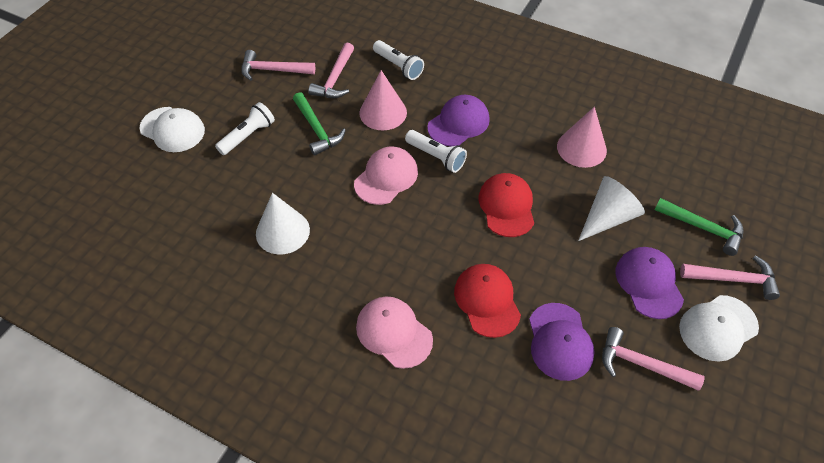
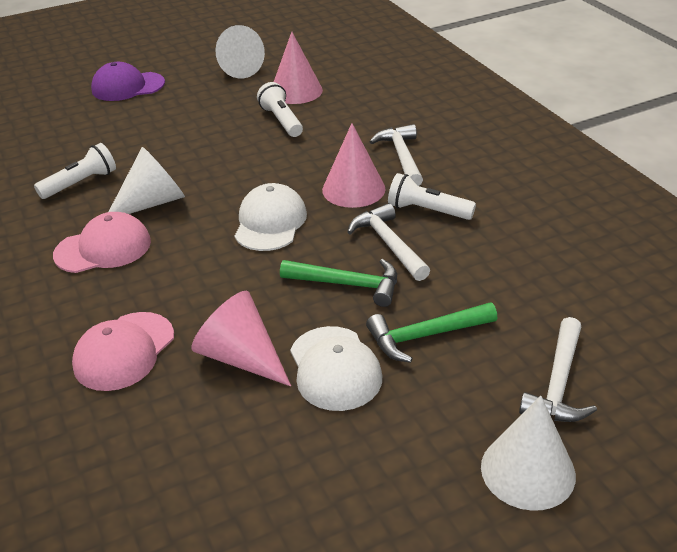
pink cone: [359,70,407,130] [557,107,607,168] = 2 -> [191,291,291,386] [274,32,323,104] [322,123,386,208] = 3
pink hammer: [241,50,315,81] [308,43,354,98] [602,327,705,391] [680,255,780,300] = 4 -> none = 0
purple cap: [427,95,490,146] [529,303,595,381] [616,247,684,319] = 3 -> [91,62,165,101] = 1
red cap: [454,264,521,338] [479,173,534,237] = 2 -> none = 0
white cone: [256,193,310,255] [578,176,645,241] = 2 -> [109,147,185,214] [215,25,265,79] [481,396,576,511] = 3
white hammer: none = 0 -> [347,203,430,281] [370,124,423,186] [519,317,597,422] = 3

